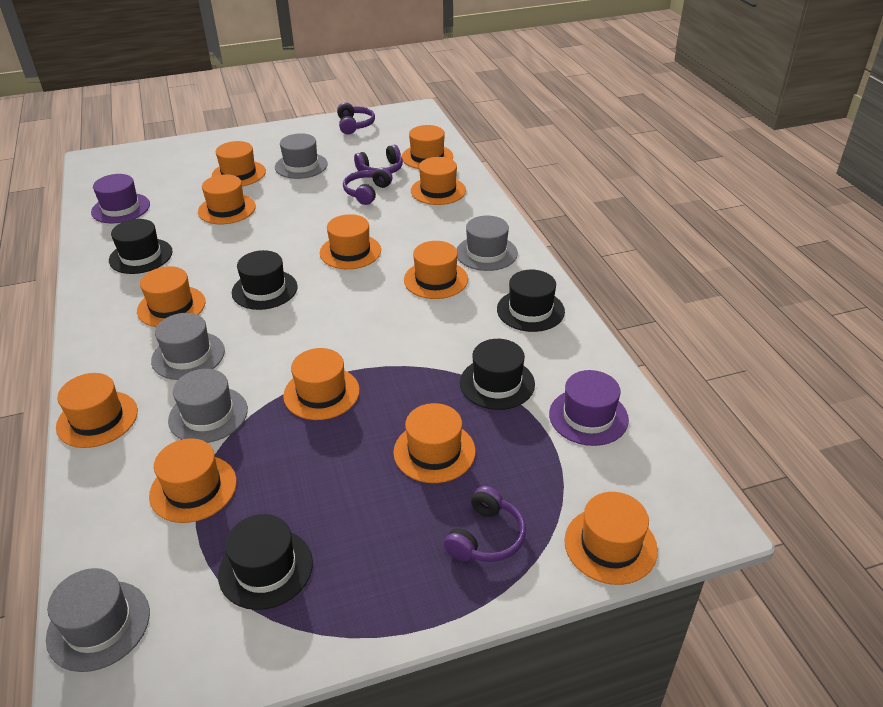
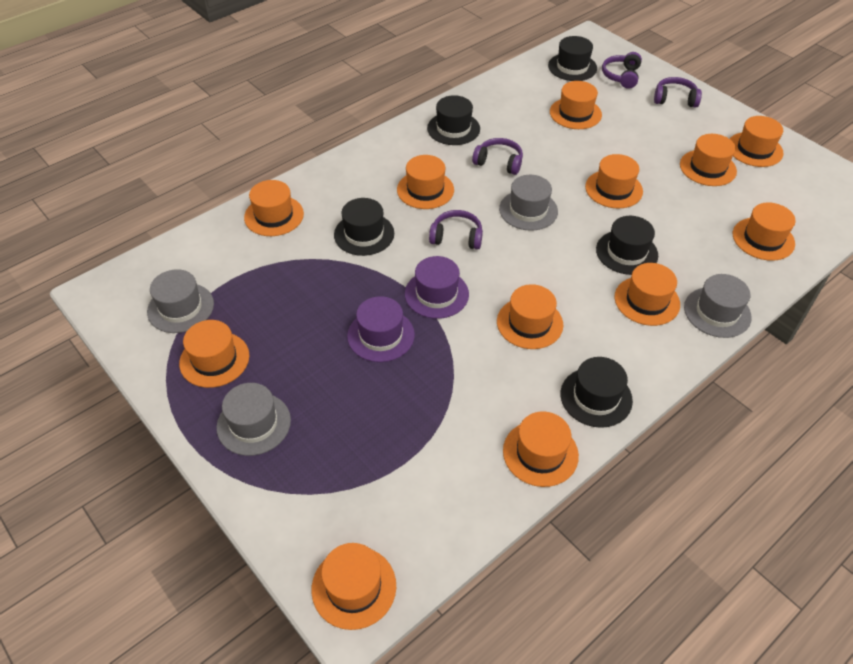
grey hat: [46,568,150,672] [151,313,225,380] [168,369,248,443] [275,133,328,179] [457,216,518,271] = 5 -> [147,269,214,333] [216,383,291,456] [499,175,558,231] [684,274,752,338] = 4

